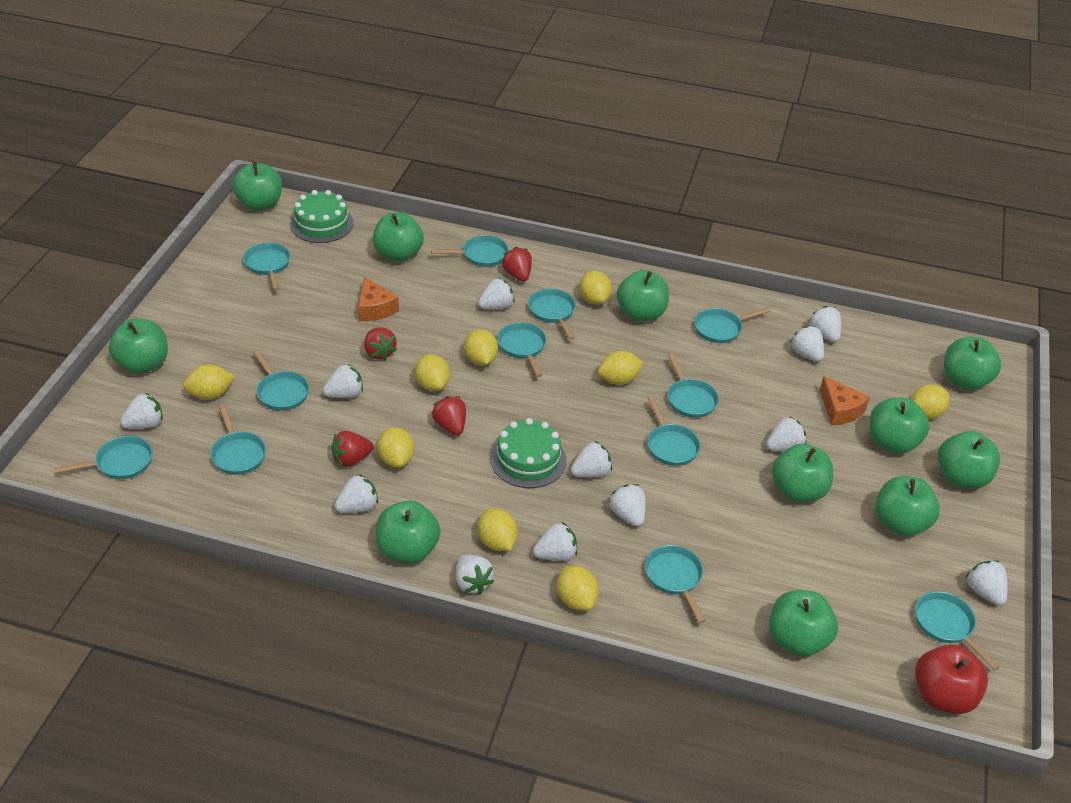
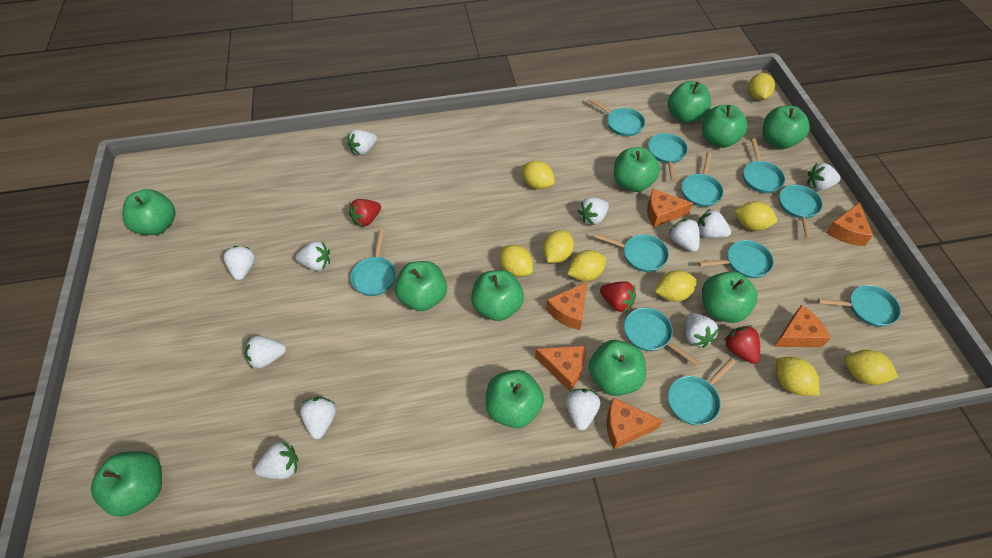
green cake: [290,190,354,243] [491,418,567,488] = 2 -> none = 0
orange cheese: [358,276,399,321] [820,376,870,426] = 2 -> [535,346,586,391] [546,282,587,330] [607,398,663,449] [647,189,693,227] [774,305,830,347] [826,202,873,246] = 6
red apple: [915,644,988,714] = 1 -> none = 0
red strawberry: [332,431,374,467] [364,327,397,360] [432,396,466,436] [502,247,532,282] = 4 -> [349,199,381,227] [600,281,636,313] [724,325,760,364] = 3
turquoise pan: [54,436,153,479] [210,404,266,475] [243,243,291,290] [252,349,309,411] [431,235,509,267] [497,322,546,377] [528,288,576,340] [645,545,706,623] [647,396,700,466] [667,353,719,418] [694,307,771,343] [915,591,1000,670] = 12 -> [350,230,396,296] [588,98,645,136] [594,233,669,272] [624,308,700,366] [648,133,688,181] [668,358,736,425] [681,152,724,207] [699,240,774,278] [743,138,785,193] [779,185,823,239] [818,285,901,327] = 11

